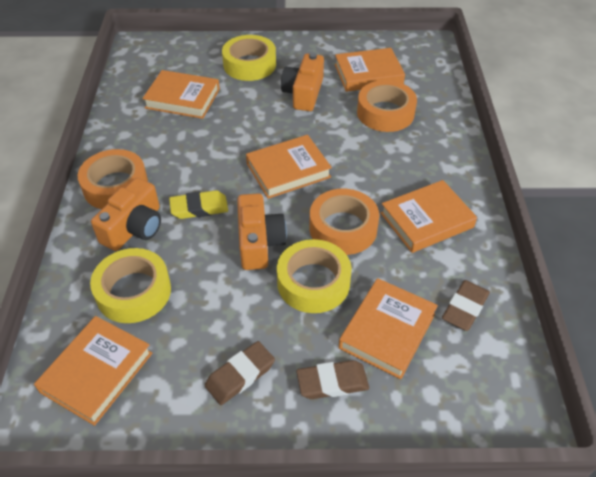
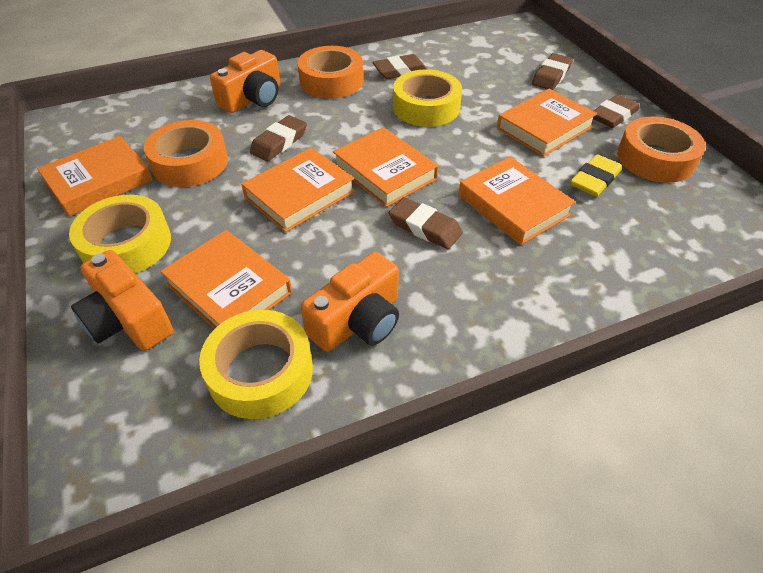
brown eraser: [205,341,275,405] [296,360,369,399] [442,280,490,331] = 3 -> [250,115,307,161] [373,54,428,79] [389,197,463,249] [532,53,573,90] [593,94,639,128] = 5

